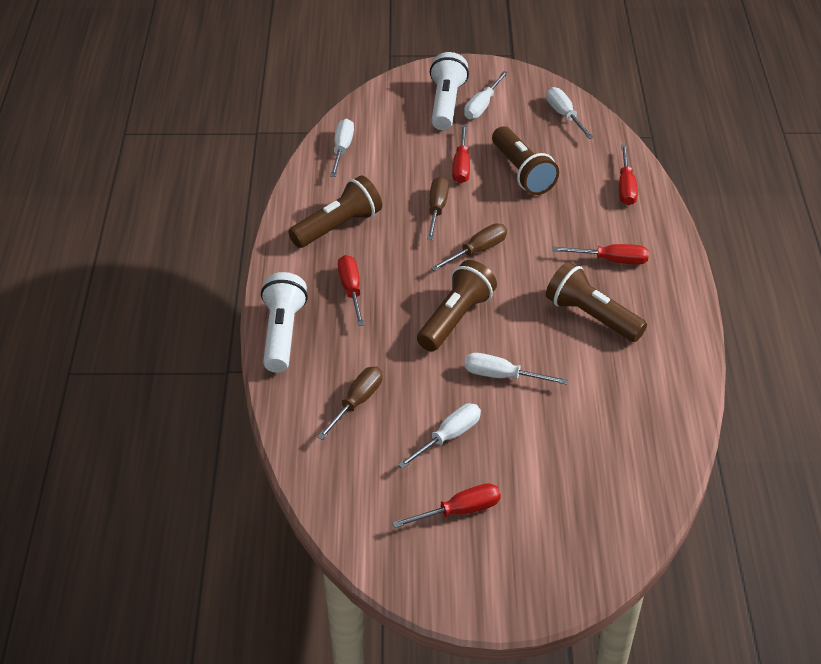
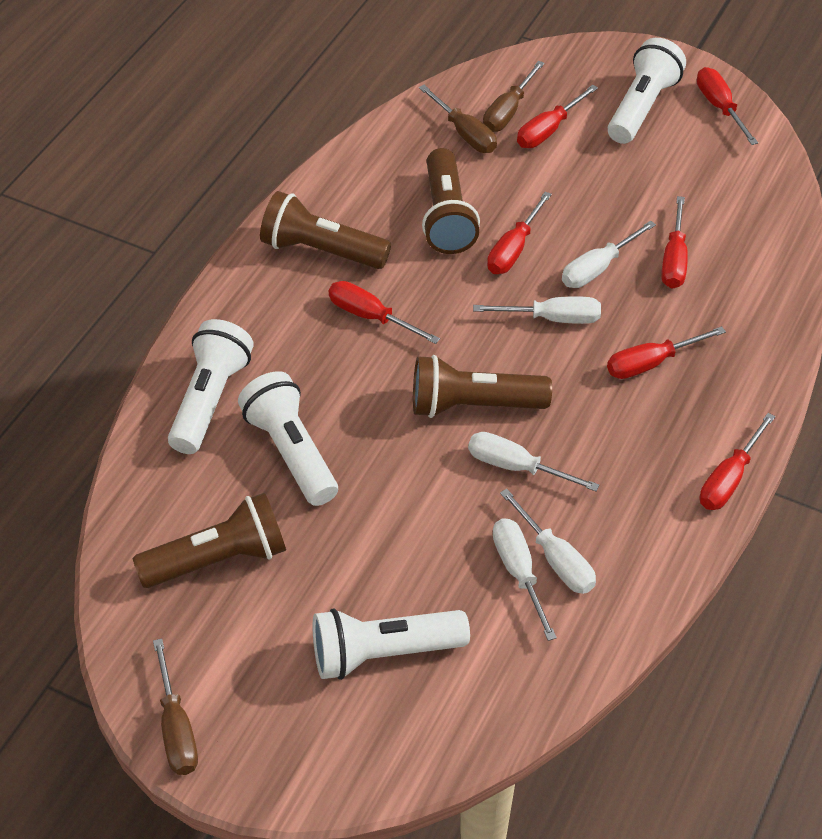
red screwdriver: [338,255,364,326] [392,483,501,528] [452,125,470,183] [552,244,649,265] [619,145,638,206] = 5 -> [329,281,440,344] [487,192,552,274] [517,85,598,148] [607,326,726,379] [661,196,688,289] [697,67,758,145] [700,413,775,510] = 7
white flashlight: [261,272,308,373] [430,52,469,130] = 2 -> [168,319,254,454] [238,371,338,506] [313,608,470,680] [608,38,686,144] = 4

